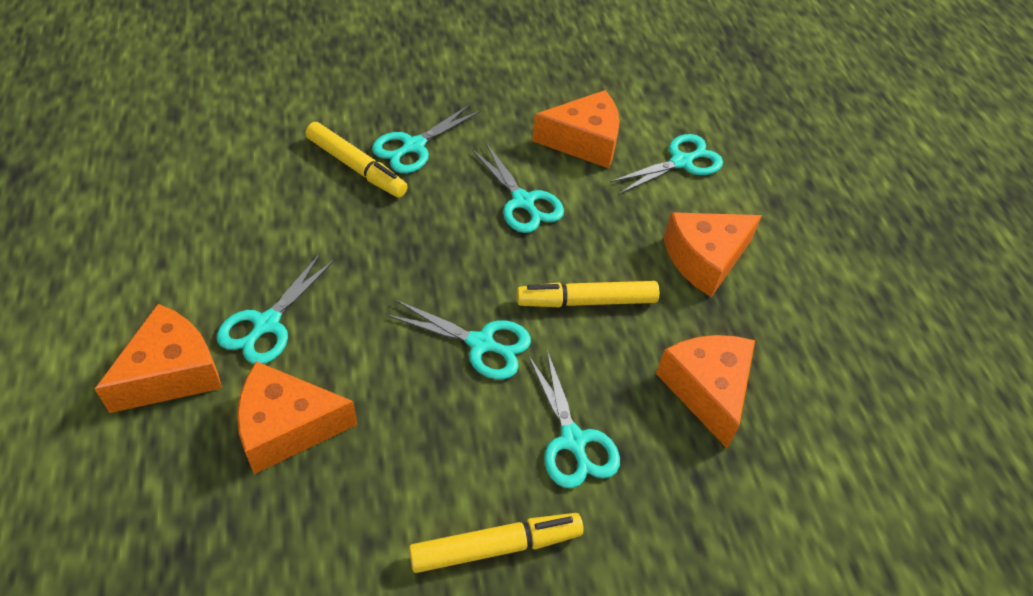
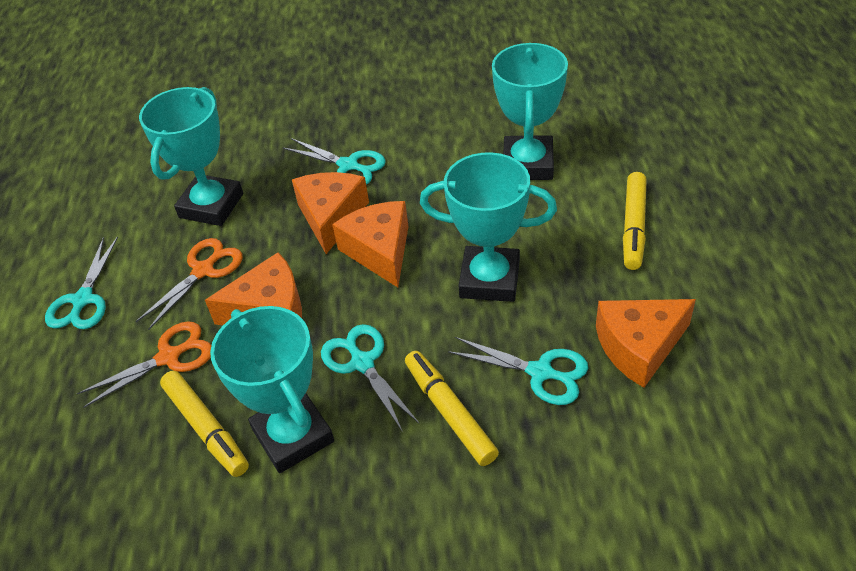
orange cheese: [95,304,222,413] [237,361,358,474] [532,90,620,168] [656,335,755,448] [663,212,762,297] = 5 -> [205,252,302,325] [292,172,369,254] [332,201,408,287] [596,299,696,388] = 4
orange scissors: none = 0 -> [77,321,211,408] [136,238,243,330] = 2
turquoise scissors: [217,254,335,364] [372,104,481,173] [387,300,531,380] [472,143,564,233] [528,350,620,488] [609,134,723,194] = 6 -> [45,236,118,329] [283,138,386,185] [321,324,419,432] [448,337,588,405] = 4
turquoise trophy: none = 0 -> [139,87,243,226] [210,306,334,473] [420,152,557,302] [492,43,568,180] = 4

